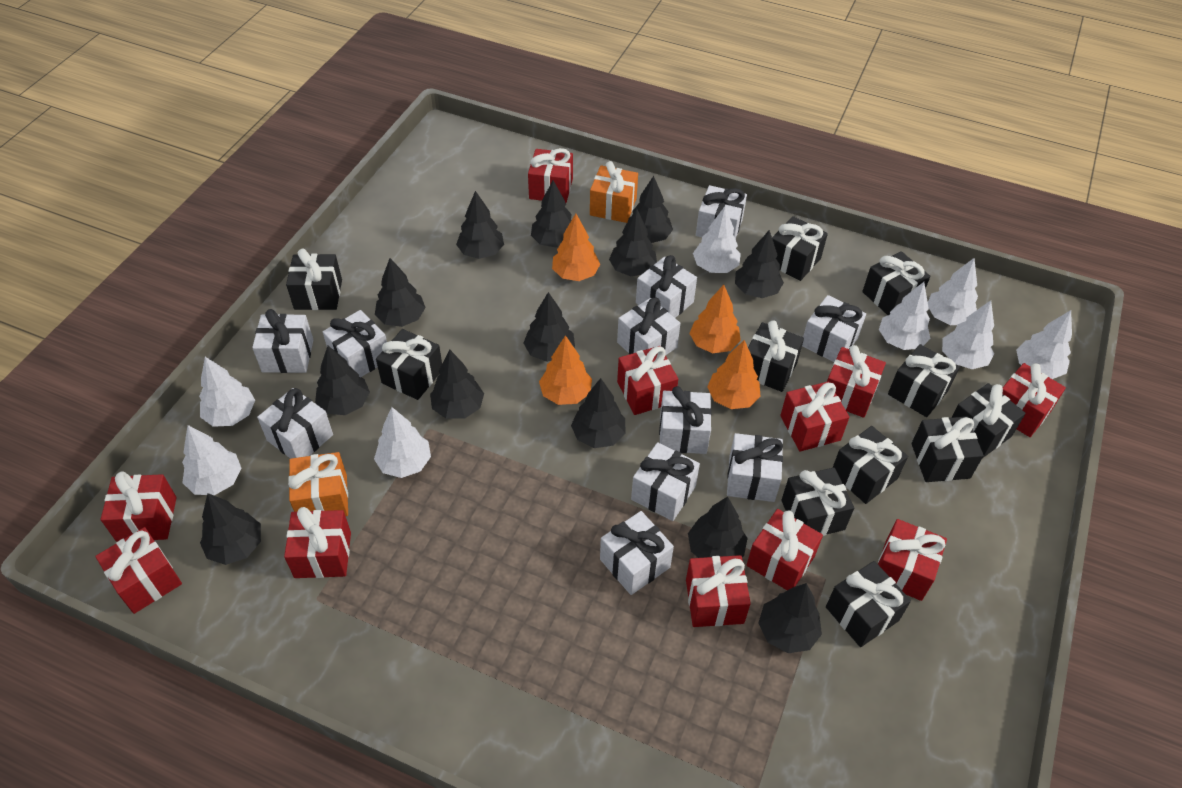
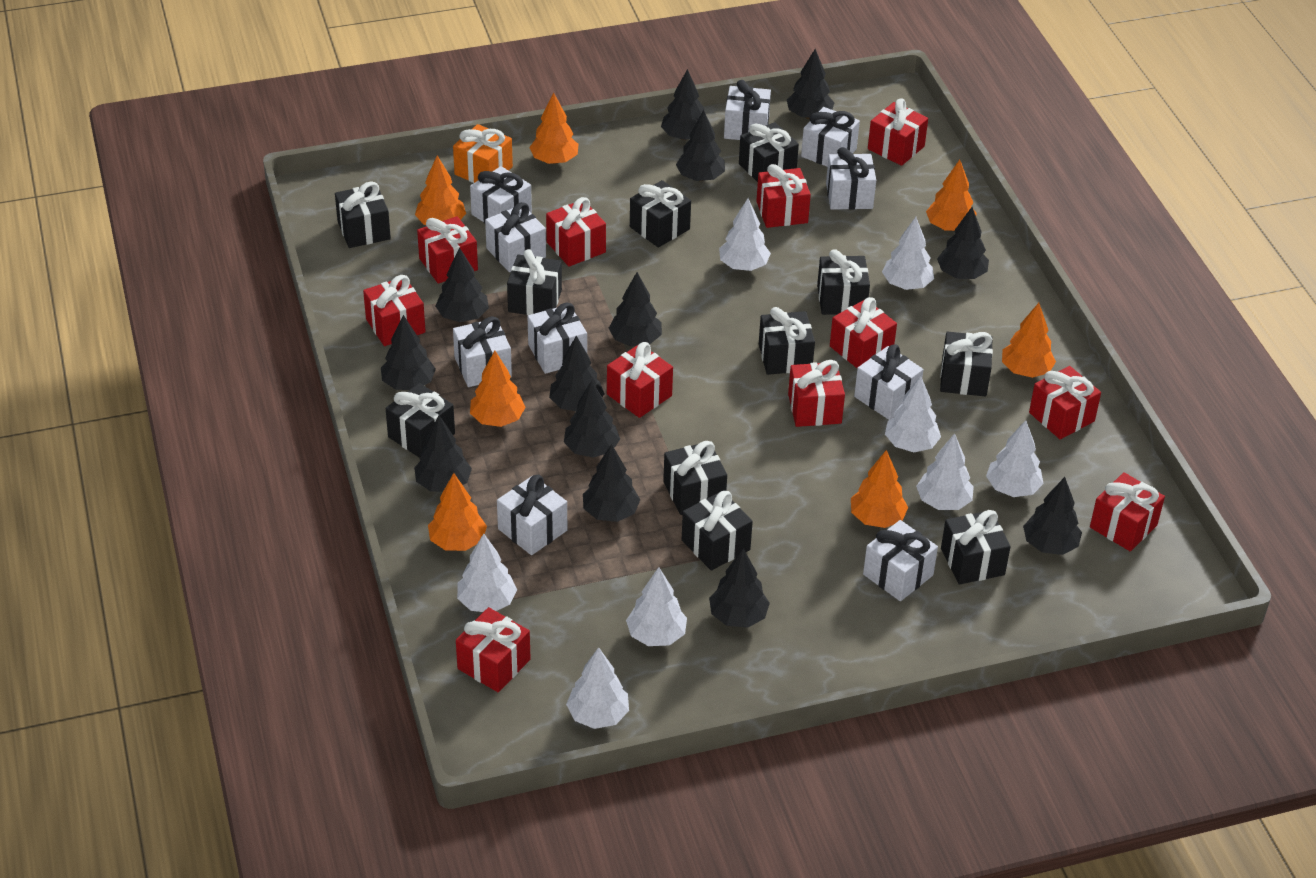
orange gift: [288,452,348,516] [590,161,638,223] = 2 -> [453,124,513,183] = 1
orange tree: [539,335,592,405] [552,214,600,281] [689,285,741,353] [707,340,761,409] = 4 -> [415,155,466,225] [428,473,487,551] [470,351,526,427] [529,93,578,164] [851,450,908,528] [926,160,977,231] [1002,303,1056,378] = 7
white gift: [252,309,313,373] [257,388,333,459] [323,310,387,377] [600,511,674,595] [617,298,680,355] [631,442,700,521] [636,255,697,318] [659,386,712,454] [696,185,747,239] [727,433,783,502] [802,295,866,362] = 11 -> [453,317,512,387] [470,166,532,223] [485,202,546,272] [497,475,567,555] [527,303,587,374] [724,80,771,140] [801,107,860,167] [826,147,876,210] [854,344,924,420] [863,520,938,601] = 10

